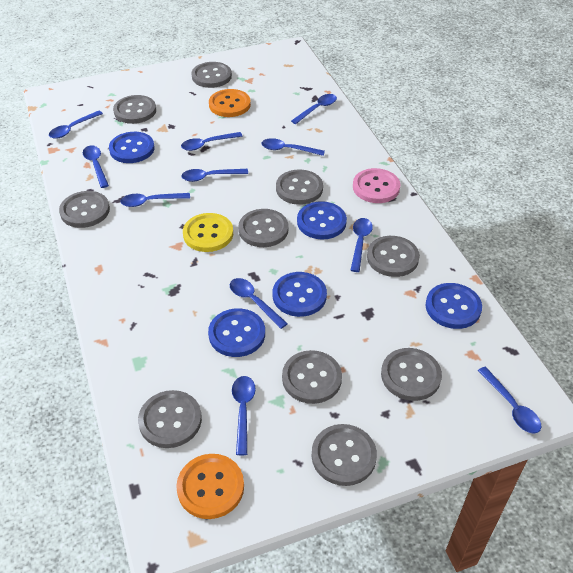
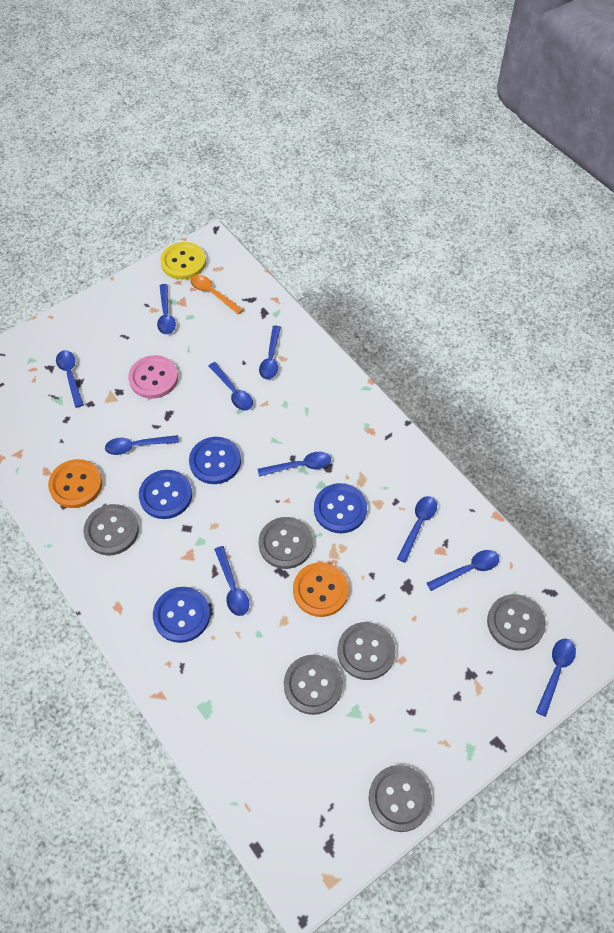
blue button: [109,132,155,163] [208,308,265,357] [273,272,327,317] [297,201,347,240] [426,283,482,329] = 5 -> [139,470,192,519] [153,587,210,643] [189,437,241,484] [314,483,367,533] = 4
blue spoon: [49,111,103,139] [83,145,109,188] [120,193,190,207] [181,132,242,151] [181,169,248,182] [230,278,288,329] [232,376,256,455] [261,138,325,156] [291,94,337,124] [350,218,373,272] [478,367,541,434] = 11 -> [56,350,84,408] [105,435,179,455] [157,284,176,334] [208,362,253,410] [214,546,249,616] [258,452,331,476] [259,325,281,379] [397,496,437,563] [427,550,499,591] [536,639,576,717] = 10
grey button: [59,191,110,228] [113,95,156,124] [138,390,202,448] [191,62,232,88] [238,209,289,247] [276,170,323,205] [282,350,342,404] [312,424,377,486] [367,236,420,277] [381,348,442,401] = 10 -> [83,504,139,556] [259,517,313,569] [284,655,343,715] [338,622,396,680] [369,765,432,832] [487,594,546,651] = 6
orange spoon: none = 0 -> [190,275,243,315] = 1

